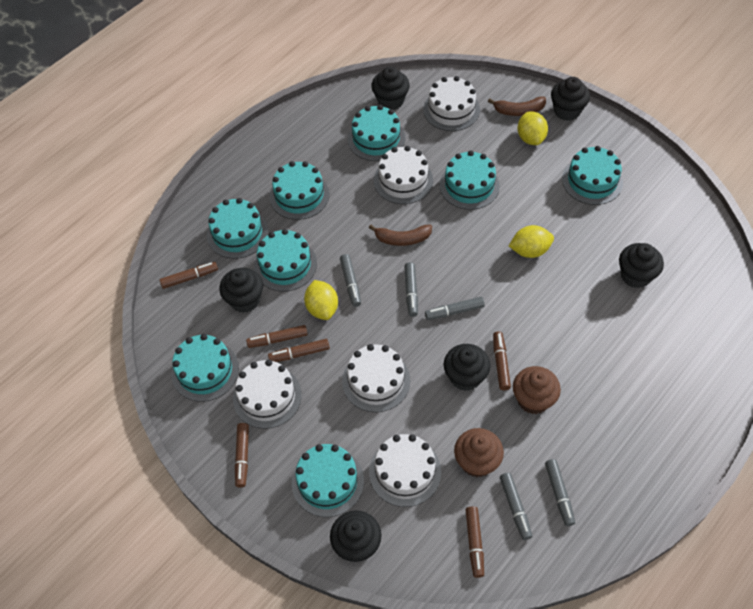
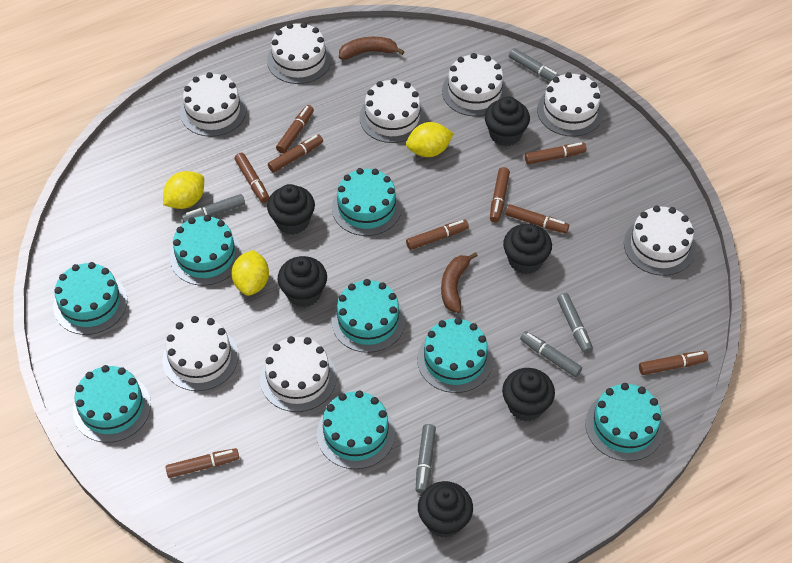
brown cupcake: [454,428,504,477] [513,366,561,414] = 2 -> none = 0
brown marker: [160,262,218,289] [235,423,249,488] [246,325,308,348] [268,339,330,362] [466,506,484,578] [493,331,511,390] = 6 -> [166,448,239,478] [234,153,269,203] [268,134,323,173] [276,105,314,154] [406,219,469,250] [490,167,510,222] [505,204,569,234] [525,142,587,164] [639,351,708,375] = 9
white cake: [233,360,302,429] [342,344,410,412] [369,434,441,507] [374,146,433,204] [423,76,480,131] = 5 -> [163,316,238,391] [180,72,247,137] [260,336,337,412] [267,22,332,84] [359,78,426,143] [442,53,508,116] [537,72,604,137] [624,206,696,276] = 8

